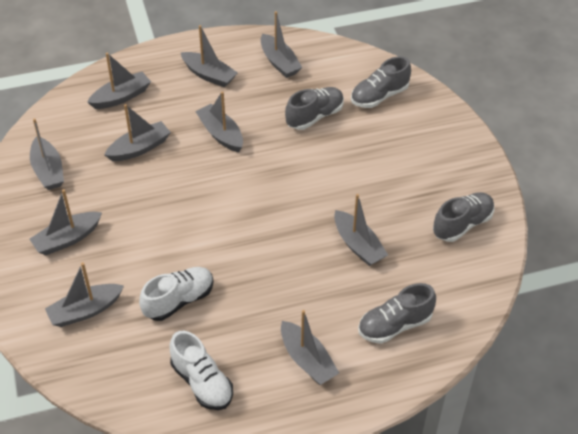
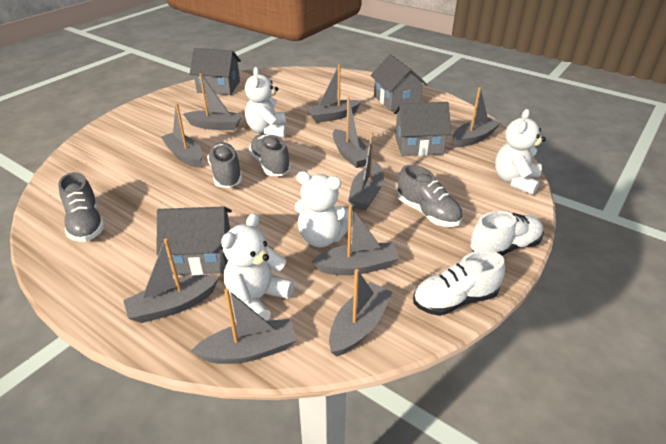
grey house: none = 0 -> [157,206,232,275] [190,48,241,95] [370,54,427,111] [394,102,451,156] = 4
white teddy bear: none = 0 -> [221,213,294,321] [245,67,287,138] [294,171,353,247] [495,109,546,195] = 4

